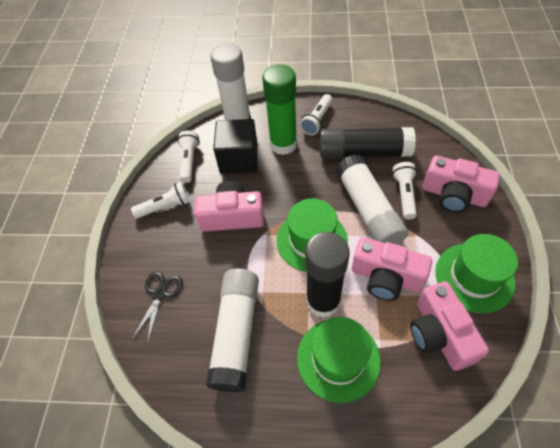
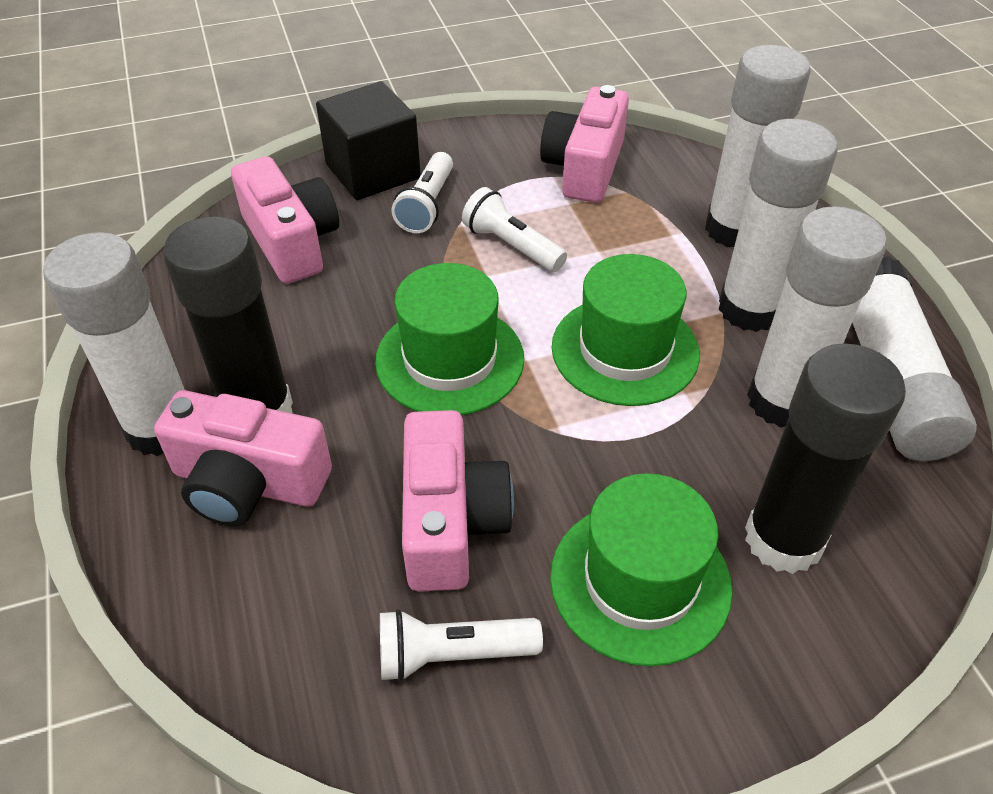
black scissors: [132,272,183,344] = 1 -> none = 0
green glue stick: [262,64,297,155] = 1 -> none = 0
white flashlight: [131,182,190,219] [177,131,200,183] [300,94,333,135] [392,162,417,219] = 4 -> [380,609,543,682] [391,152,453,233] [462,187,567,272] = 3
white glue stick: [206,269,259,392] [210,43,251,120] [336,155,408,245] = 3 -> [43,232,185,456] [705,45,811,247] [719,119,838,332] [747,206,887,428] [852,256,977,461] = 5

